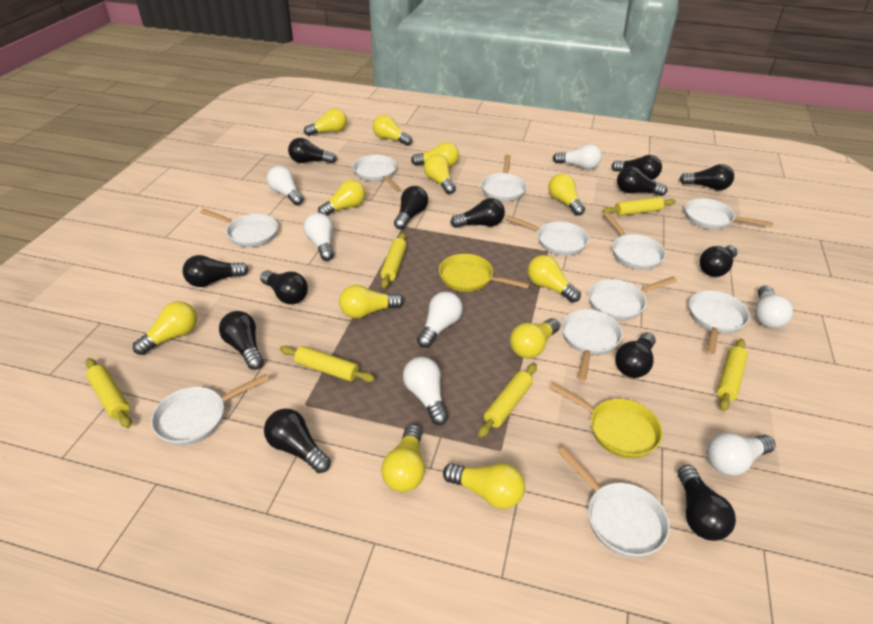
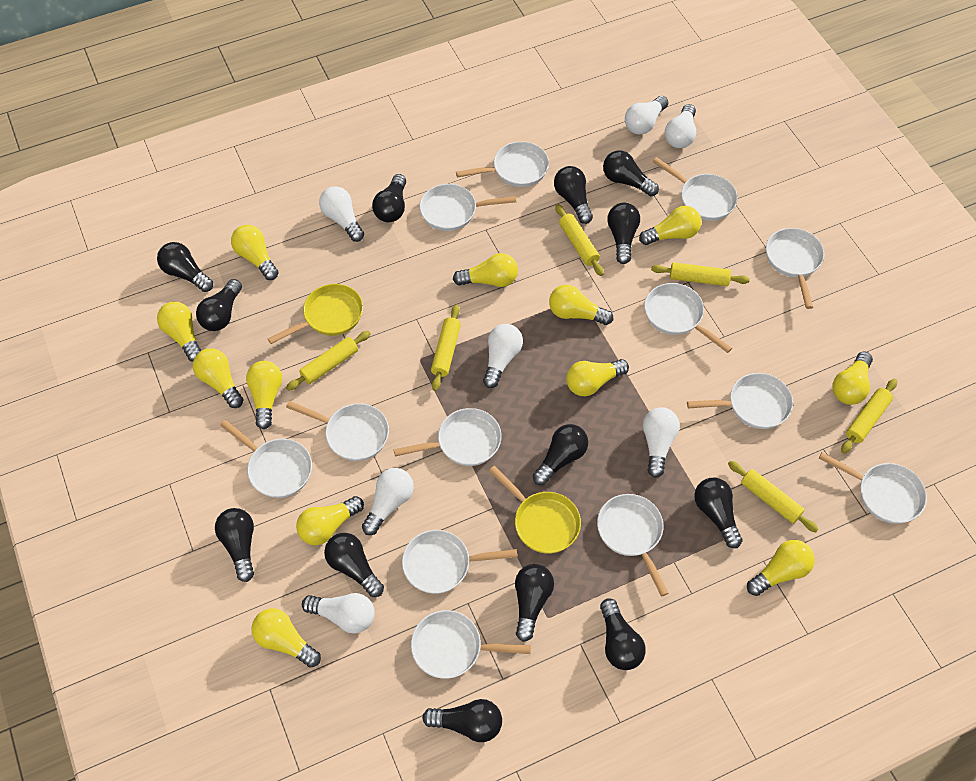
white pan: [151,374,269,445] [200,209,278,247] [353,155,400,190] [481,154,527,201] [505,215,589,256] [557,447,670,558] [562,309,623,381] [589,276,677,321] [603,212,666,270] [685,199,773,229] [689,291,750,354] = 11 -> [220,420,312,498] [286,401,389,461] [394,408,502,466] [402,530,517,594] [411,610,531,679] [420,184,516,231] [456,141,549,187] [597,494,669,597] [644,283,732,353] [653,157,738,221] [687,373,793,429] [766,228,824,309] [819,453,927,524] = 13

